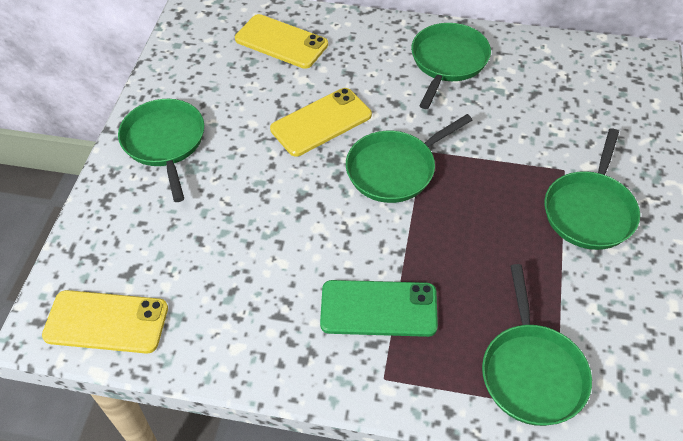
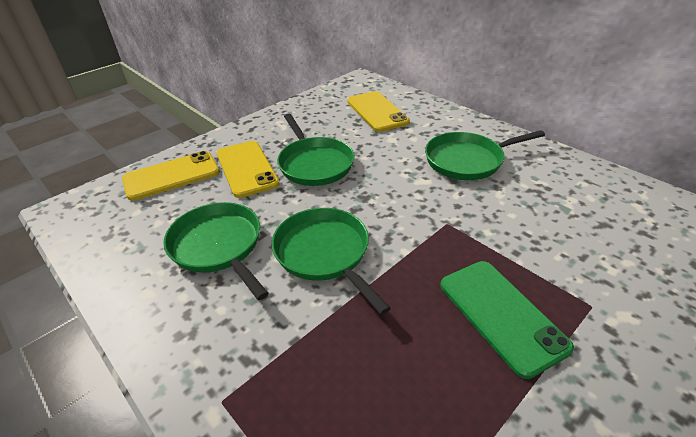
green pan: [118,99,204,202] [346,114,473,203] [411,23,491,109] [482,264,592,426] [544,128,640,250] = 5 -> [163,202,269,300] [272,208,391,315] [277,114,354,186] [425,130,545,180] = 4

